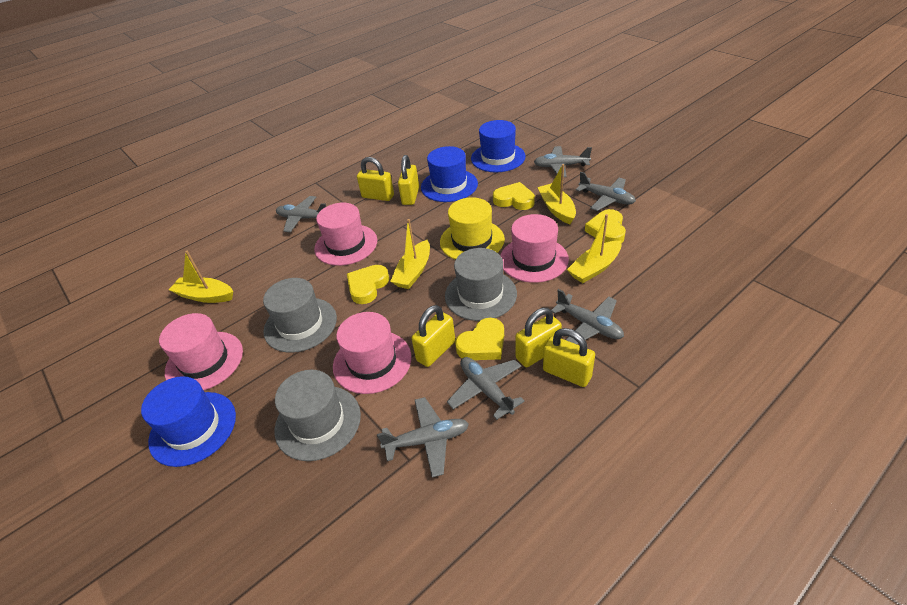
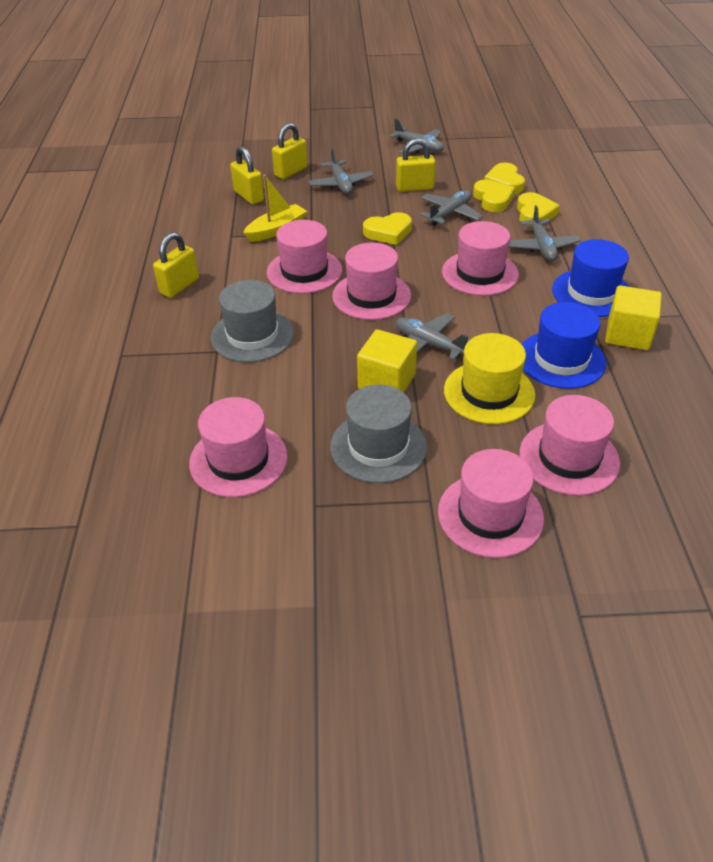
blue hat: [141,376,236,467] [421,146,478,202] [471,120,526,172] = 3 -> [521,302,606,389] [552,239,629,317] = 2
grey hat: [263,278,337,353] [274,370,361,461] [445,248,517,321] = 3 -> [211,280,294,362] [330,385,427,483] = 2
grey plane: [276,196,326,232] [377,397,469,478] [447,357,525,420] [534,146,592,177] [551,289,624,344] [576,172,636,211] = 6 -> [308,148,374,194] [389,118,444,154] [396,313,470,360] [420,190,483,226] [509,205,581,261] = 5
pink hat: [159,313,243,390] [314,203,377,266] [333,312,412,394] [500,214,569,283] = 4 -> [189,397,288,497] [267,220,342,294] [332,243,411,320] [438,449,544,558] [442,221,519,296] [519,395,620,496] = 6
yellow boat: [169,251,233,303] [390,219,430,289] [537,164,576,224] [567,214,622,283] = 4 -> [243,175,307,242] = 1
yellow cube: none = 0 -> [357,329,417,392] [605,285,662,350] = 2
yellow padlock: [357,157,394,201] [398,155,419,205] [412,305,455,367] [515,308,562,367] [543,328,595,387] = 5 -> [153,232,199,298] [230,146,264,205] [272,123,308,179] [396,138,436,192] = 4

